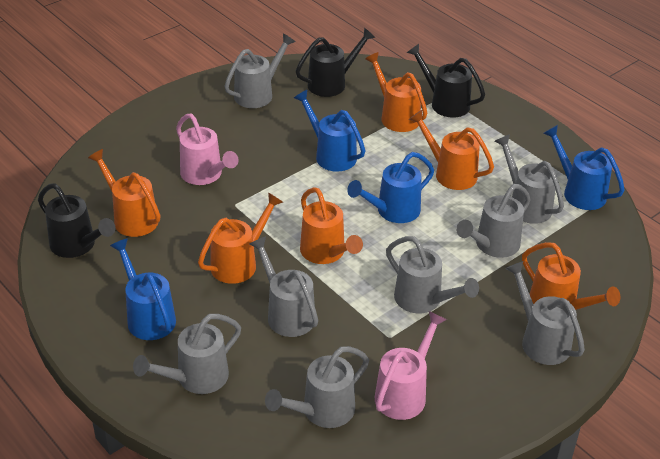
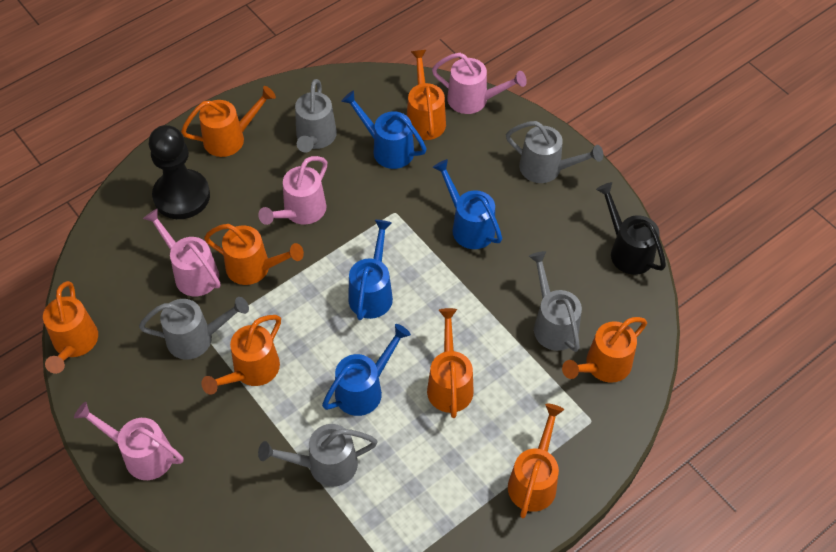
black pawn: none = 0 -> [149,125,210,219] = 1
black watering can: [38,183,115,258] [296,27,376,97] [406,44,485,118] = 3 -> [596,182,666,275] = 1
grey watering can: [133,314,241,394] [224,33,295,108] [249,236,318,337] [265,346,369,428] [386,236,479,313] [456,184,531,258] [495,134,564,224] [505,261,585,365] = 8 -> [139,297,249,359] [258,424,378,487] [295,79,337,153] [506,121,603,183] [529,251,582,352] = 5
orange watering can: [88,149,161,237] [198,192,283,284] [300,187,363,264] [365,52,427,132] [409,110,494,190] [522,242,620,310] = 6 -> [43,281,98,374] [181,86,276,157] [201,315,281,395] [204,224,304,285] [407,50,446,140] [427,308,474,418] [508,404,564,518] [562,317,647,383] = 8
pink watering can: [176,114,239,185] [375,311,447,420] = 2 -> [74,402,183,480] [143,208,220,296] [258,156,327,225] [432,53,527,114] = 4

